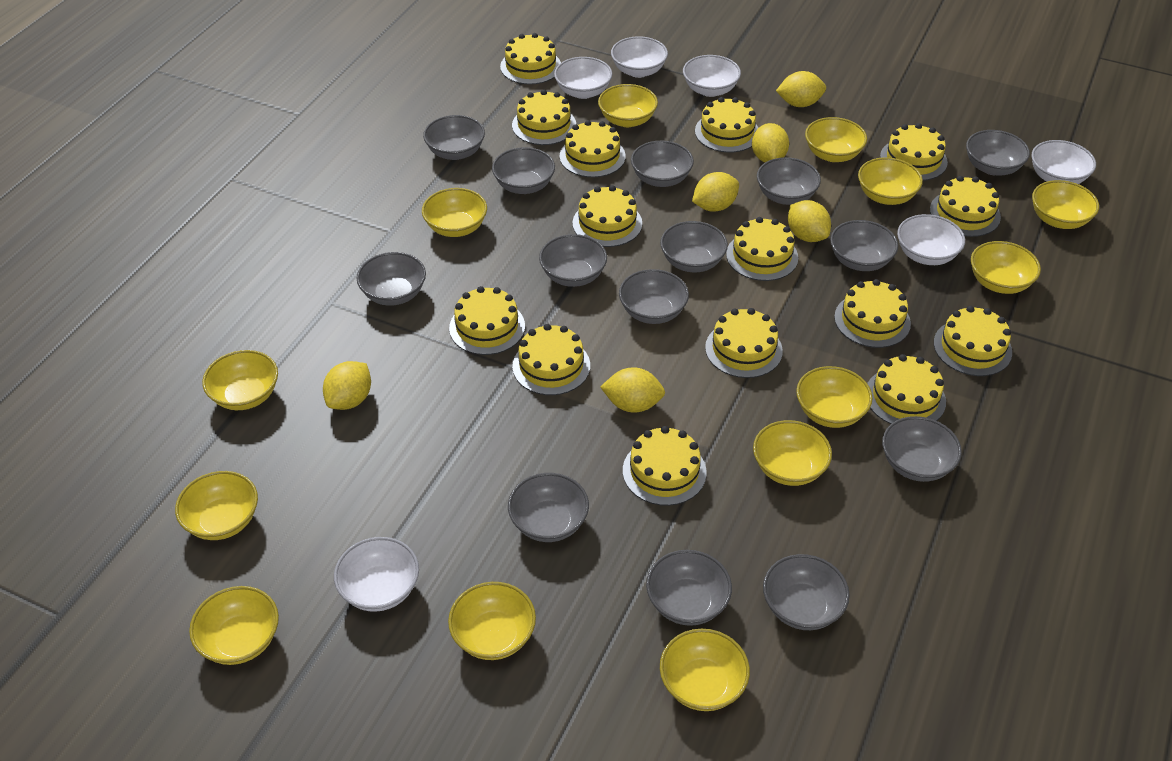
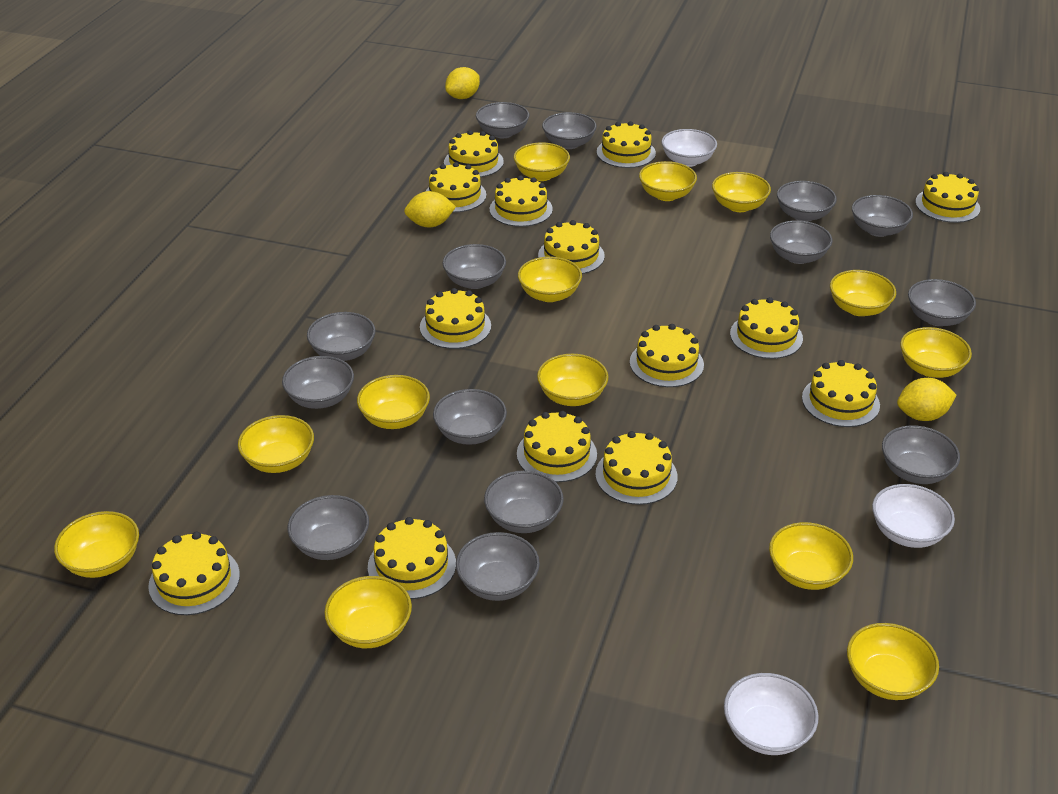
white bowl: [334,537,419,612] [554,57,612,99] [611,36,668,78] [683,55,741,97] [897,214,965,265] [1031,140,1096,184] = 6 -> [661,129,717,167] [724,673,819,755] [872,484,955,548] = 3
yellow cake: [449,286,525,355] [500,33,561,84] [512,90,576,145] [512,324,590,395] [560,120,626,177] [572,185,642,247] [623,426,707,506] [695,97,758,153] [705,308,783,378] [726,217,798,281] [834,279,911,348] [867,354,946,424] [880,123,948,181] [930,176,1001,237] [934,306,1012,376] = 15 -> [148,532,240,615] [368,517,456,599] [420,288,491,349] [426,162,486,213] [444,130,504,177] [490,175,553,227] [517,411,597,482] [538,220,605,274] [595,431,678,505] [597,121,656,168] [630,324,704,387] [730,297,803,359] [802,360,880,427] [915,172,980,223] = 14
yellow lemon: [323,361,371,410] [600,367,665,413] [692,172,739,212] [752,123,789,162] [776,71,826,107] [788,200,831,242] = 6 -> [404,191,456,227] [445,67,480,99] [897,378,956,421] = 3

